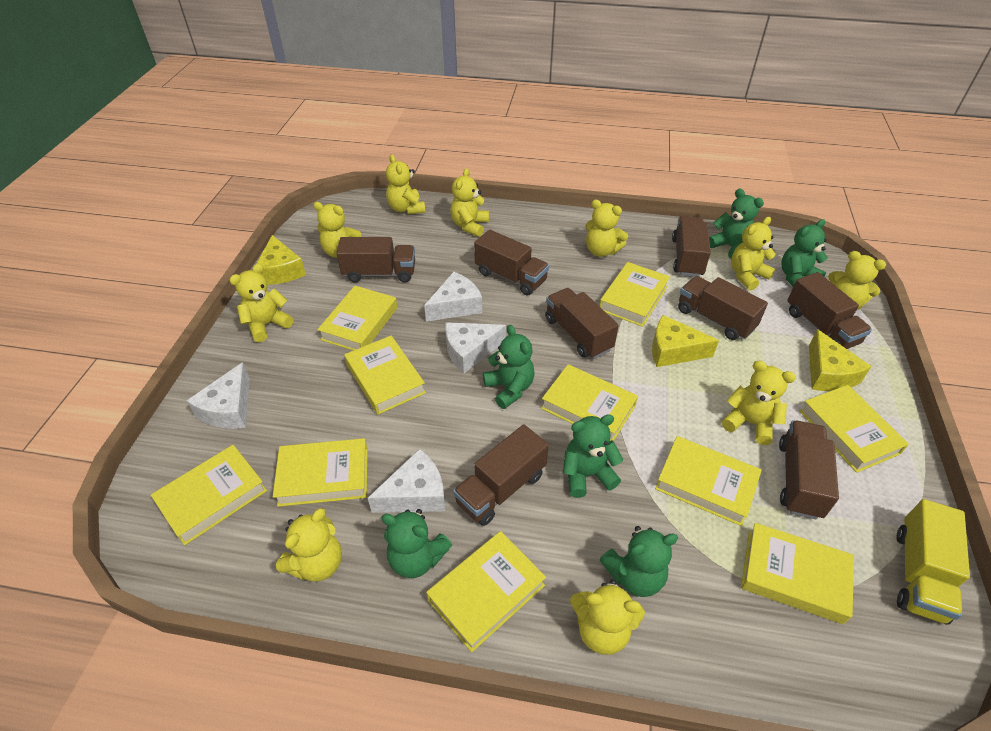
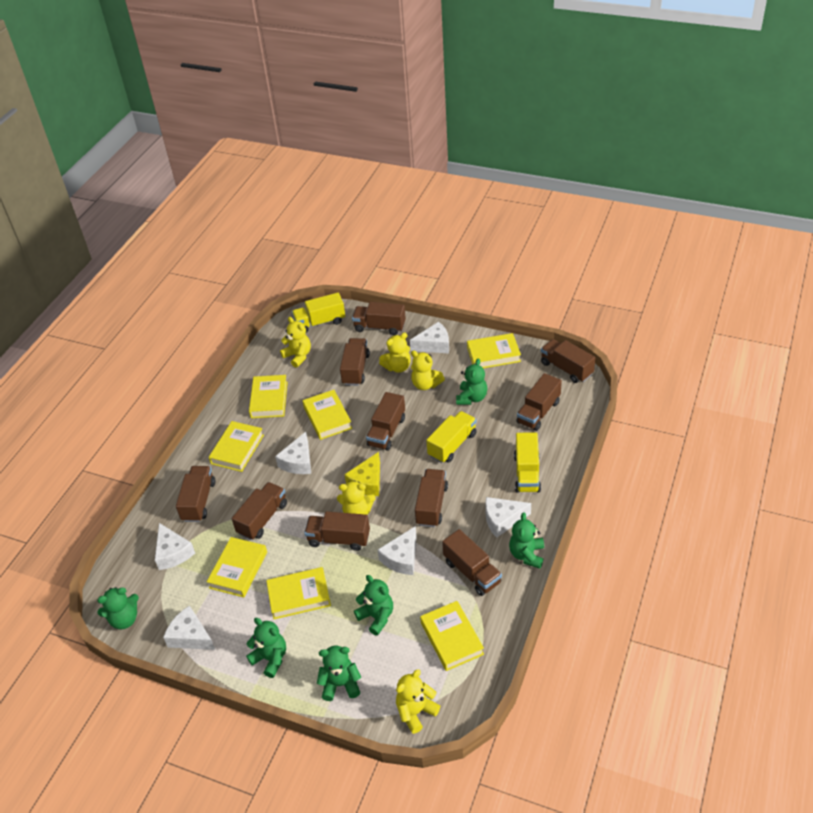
brown truck: [336,237,415,282] [453,424,549,526] [474,230,549,295] [545,288,619,359] [672,216,711,277] [678,276,768,340] [779,420,839,519] [787,272,872,349] = 8 -> [176,466,215,522] [232,482,287,540] [304,511,370,551] [340,338,370,386] [352,302,406,335] [366,392,405,451] [415,469,448,527] [442,529,502,596] [517,373,562,431] [541,339,595,383] = 10
white cheese: [187,362,250,429] [368,449,445,513] [424,271,482,322] [445,322,506,373] = 4 -> [155,523,195,570] [163,606,215,650] [275,432,311,474] [378,526,417,575] [410,322,449,354] [485,497,531,538] = 6
yellow book: [151,445,267,545] [273,438,368,507] [317,286,398,351] [344,335,426,415] [426,531,546,652] [541,364,638,441] [599,262,670,327] [655,436,762,526] [741,523,854,624] [799,385,909,473] = 10 -> [207,537,267,597] [209,421,264,472] [249,375,288,418] [266,567,331,619] [303,390,352,440] [420,601,484,671] [467,333,521,368] = 7
yellow cheese: [256,235,306,285] [652,315,719,367] [809,329,872,391] = 3 -> [344,452,380,496] = 1
yellow teddy bear: [229,264,293,342] [276,508,342,582] [313,202,361,258] [386,154,425,214] [450,168,489,237] [570,579,645,655] [585,199,628,257] [722,360,796,445] [731,217,776,290] [828,251,886,310] = 10 -> [280,317,311,367] [337,480,376,515] [379,333,411,373] [396,670,440,734] [411,351,445,390] = 5
yellow truck: [896,499,970,625] = 1 -> [292,293,345,333] [426,411,477,463] [514,433,541,493] = 3

